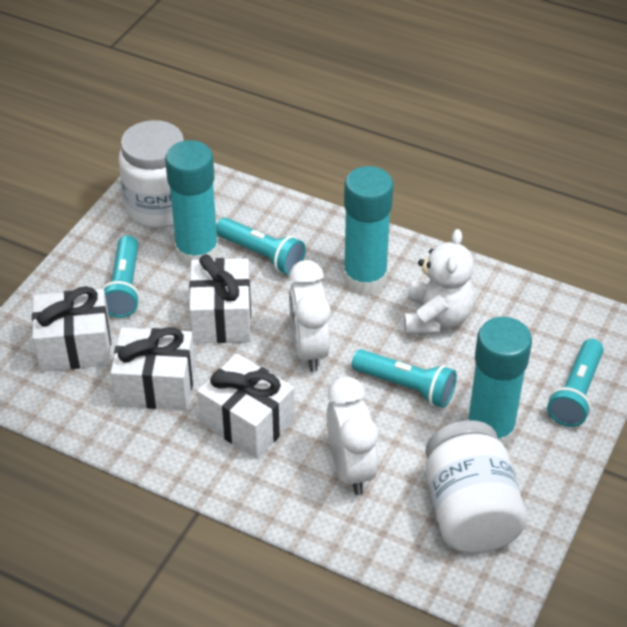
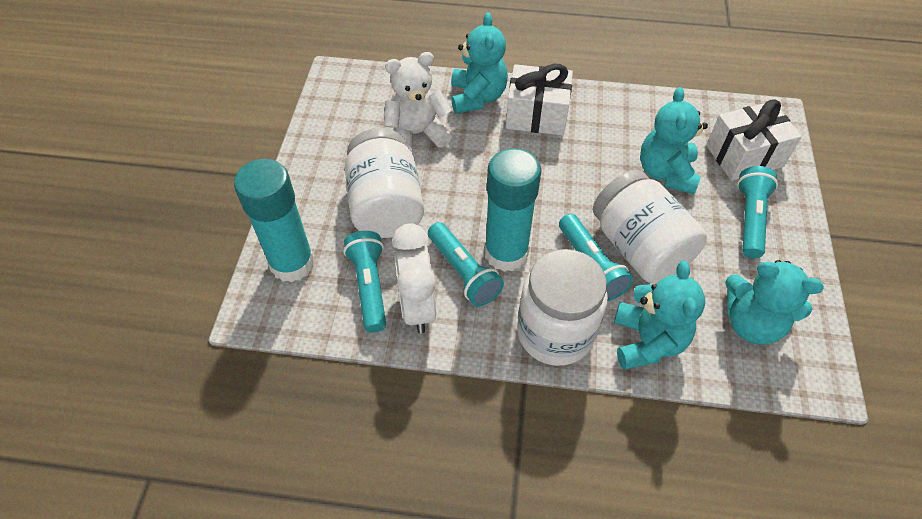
turquoise glue stick: [165,140,219,267] [343,166,393,295] [468,317,532,446] = 3 -> [234,159,315,283] [484,148,541,272] = 2
turquoise teddy bear: none = 0 -> [451,12,508,114] [614,261,705,370] [640,87,708,194] [725,260,824,345] = 4
white clock: [289,260,331,372] [327,377,378,495] = 2 -> [392,223,436,334] = 1
white gift: [32,286,111,372] [110,327,195,410] [189,254,251,343] [197,354,295,458] = 4 -> [506,64,573,136] [706,99,802,181] = 2
white jar: [119,120,184,228] [426,420,527,553] = 2 -> [345,128,424,238] [517,249,608,366] [593,170,707,283] = 3

